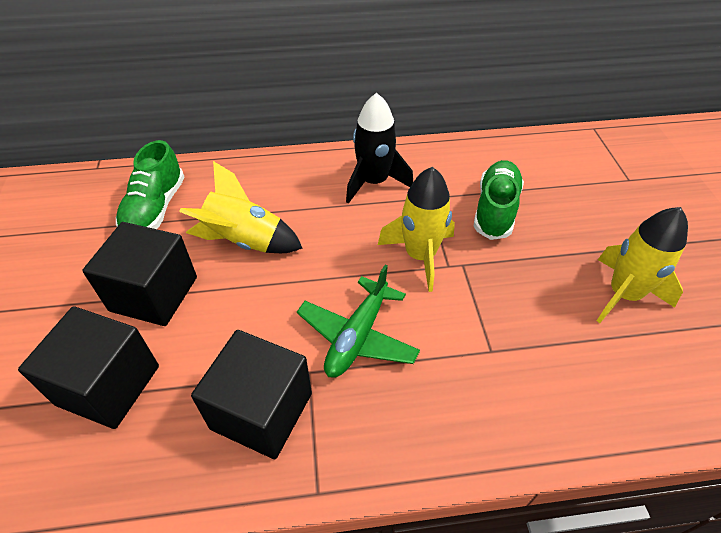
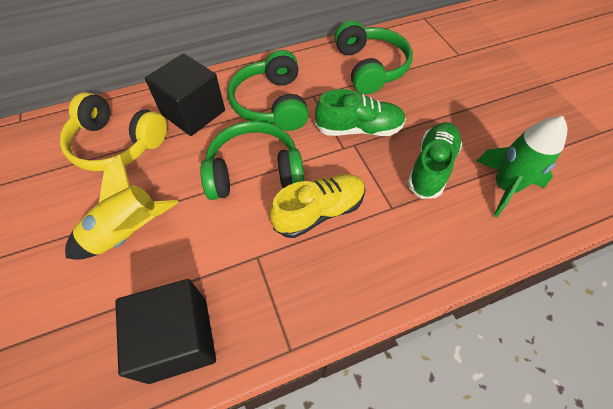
black cube: [18,306,159,429] [82,222,197,326] [191,330,312,459] = 3 -> [115,279,216,384] [145,53,225,136] = 2
black rocket: [346,93,413,204] = 1 -> none = 0
green headphones: none = 0 -> [200,121,304,200] [228,50,309,131] [334,20,413,94] = 3
green plane: [297,265,420,378] = 1 -> none = 0
green rocket: none = 0 -> [476,116,567,218] = 1
yellow headphones: none = 0 -> [60,92,167,171] = 1
yellow rocket: [179,161,303,253] [378,167,455,292] [597,207,688,323] = 3 -> [65,154,179,260] = 1
yellow shoe: none = 0 -> [270,174,365,238] = 1

